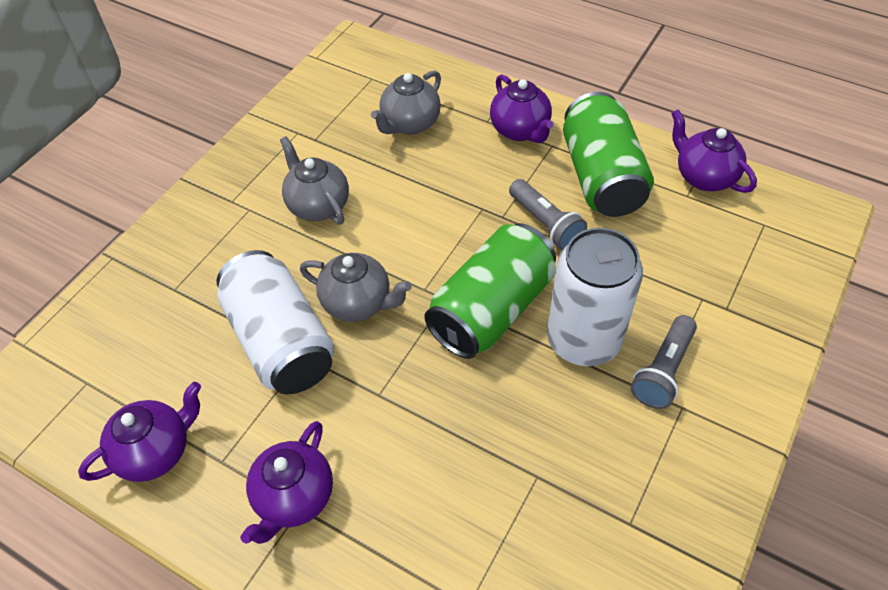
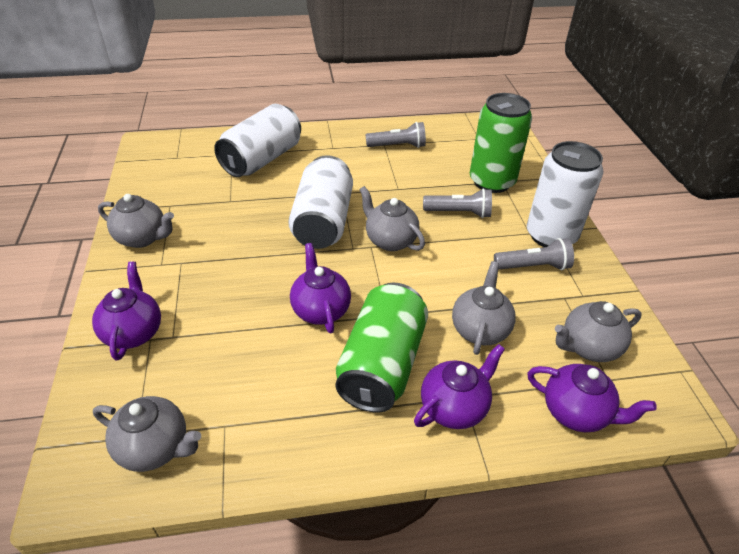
grey flashlight: [509,179,587,250] [630,315,697,409] = 2 -> [365,122,426,148] [423,188,492,218] [494,238,574,270] = 3
grey teapot: [280,136,349,225] [300,253,412,322] [371,70,441,135] = 3 -> [93,396,201,472] [98,194,174,248] [359,186,425,251] [452,261,516,355] [555,301,642,362] = 5
white can: [216,250,334,394] [547,228,643,366] = 2 -> [214,104,301,177] [288,155,353,249] [527,141,603,247] = 3

